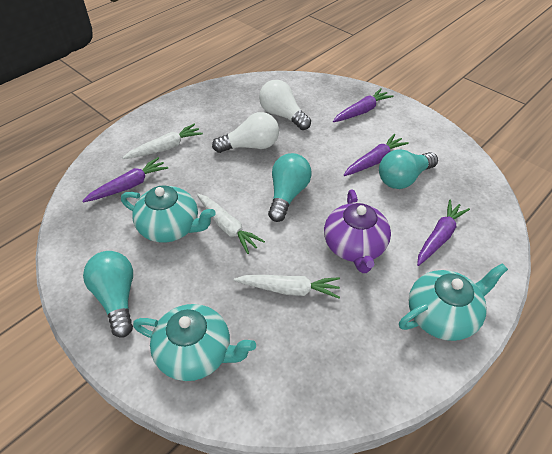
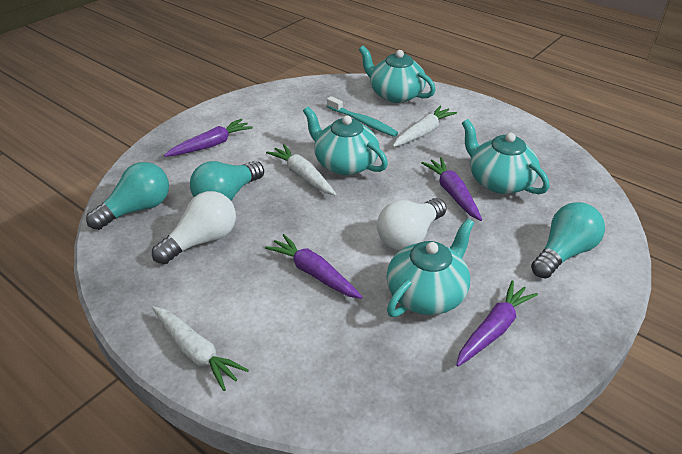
purple teapot: [324,190,391,273] = 1 -> none = 0
turquoise teapot: [121,185,216,243] [133,304,256,381] [399,263,508,341] = 3 -> [303,107,388,175] [359,46,436,103] [386,218,474,317] [462,119,549,194] = 4
turquoise toothbrush: none = 0 -> [327,96,398,137] = 1

